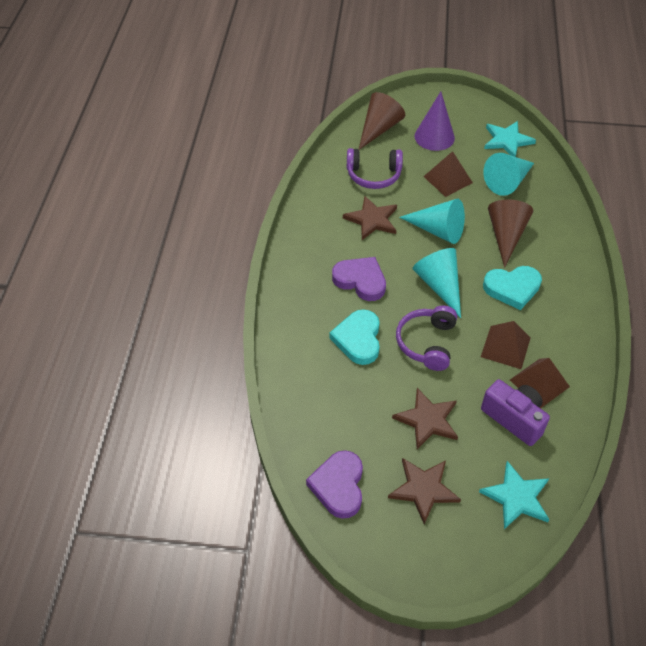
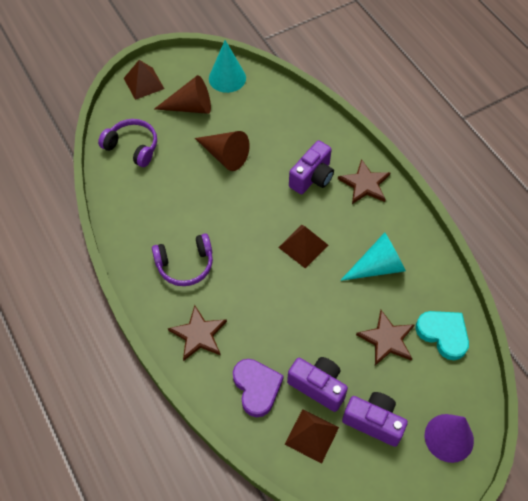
purple camera: [481,379,550,446] = 1 -> [287,357,348,412] [289,140,334,194] [342,392,408,447] = 3
purple heart: [306,450,363,519] [332,257,386,301] = 2 -> [233,359,284,417] = 1
turquoise cone: [399,199,465,244] [413,248,461,318] [483,153,534,196] = 3 -> [209,40,246,93] [340,232,406,281] = 2
turquoise heart: [330,309,380,365] [483,266,542,310] = 2 -> [415,311,469,360] = 1
turquoise star: [479,461,550,529] [484,121,536,157] = 2 -> none = 0

